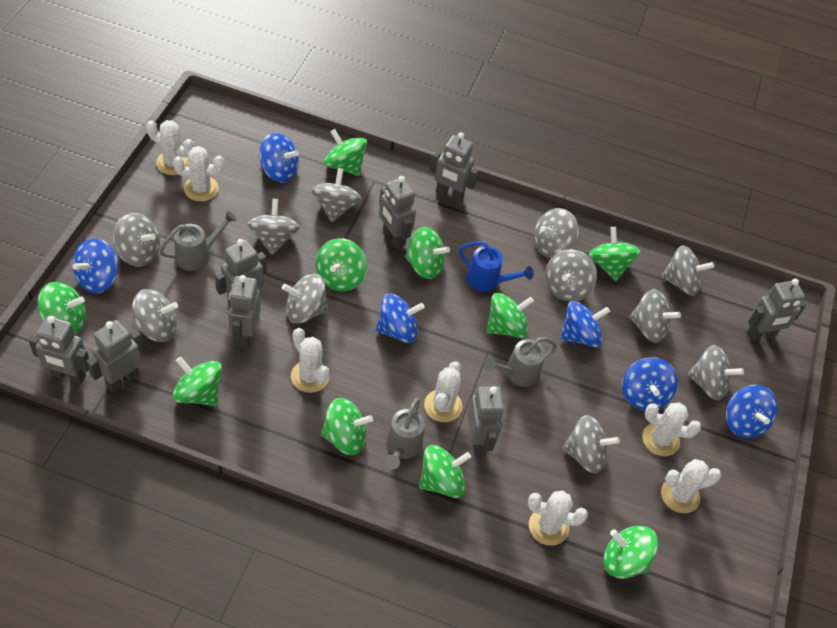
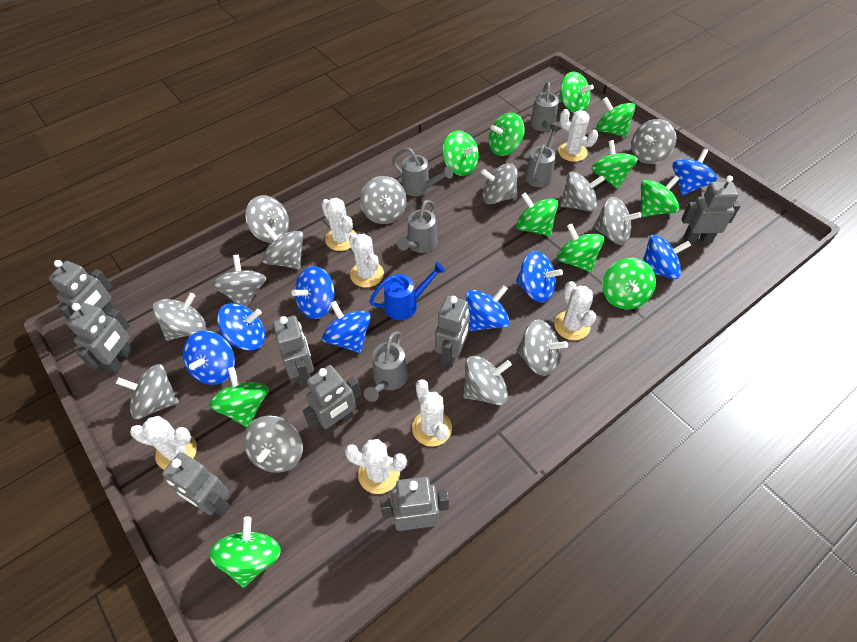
blue spinning top: [73,238,118,293] [259,133,299,182] [376,293,425,343] [560,301,610,348] [622,357,678,410] [726,385,778,438] = 6 -> [183,331,235,385] [217,303,265,350] [292,266,335,319] [322,301,371,353] [466,285,510,331] [516,251,563,302] [643,235,691,279] [672,149,717,195] = 8
green spinning top: [38,282,86,334] [173,357,222,406] [316,238,367,291] [321,398,373,456] [324,129,367,176] [405,227,450,279] [419,445,471,498] [487,293,534,338] [589,227,641,281] [603,525,658,579] = 10 -> [209,367,269,427] [209,516,281,588] [442,131,479,176] [488,113,525,156] [516,192,558,236] [557,224,604,273] [559,71,594,113] [591,140,638,189] [596,97,635,137] [602,258,656,309] [641,175,680,217] = 11
grey spinning top: [113,213,160,267] [132,289,178,342] [247,198,300,255] [282,274,328,324] [311,168,362,222] [534,208,579,258] [545,249,597,302] [562,415,620,474] [629,289,681,343] [661,246,714,296] [688,345,744,400] = 11 -> [116,364,179,419] [153,293,206,341] [213,255,266,307] [243,416,303,473] [245,195,289,243] [262,225,304,270] [360,176,407,224] [463,356,512,405] [481,163,518,204] [516,320,568,376] [560,171,605,212] [593,197,642,245] [631,119,676,164] = 13
grey watering can: [159,211,237,271] [384,398,425,470] [484,337,557,387] = 3 -> [364,331,408,402] [392,147,453,196] [397,200,437,253] [525,125,561,187] [530,82,559,132] = 5

